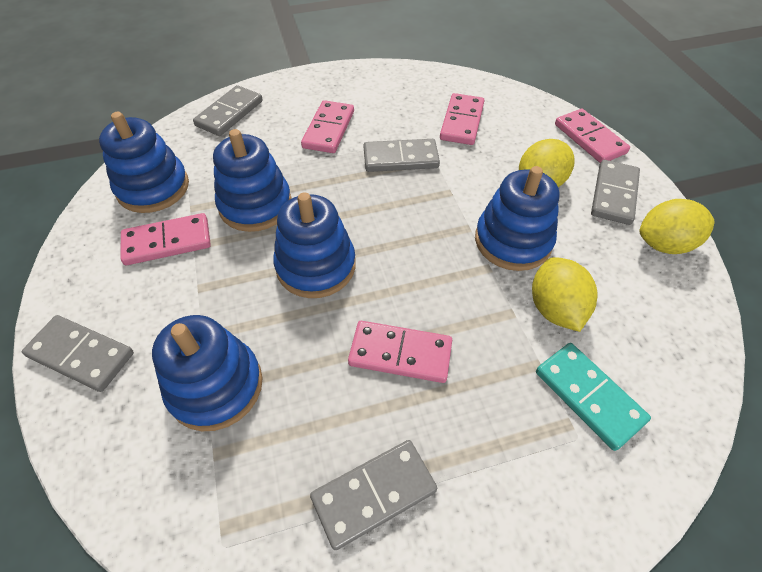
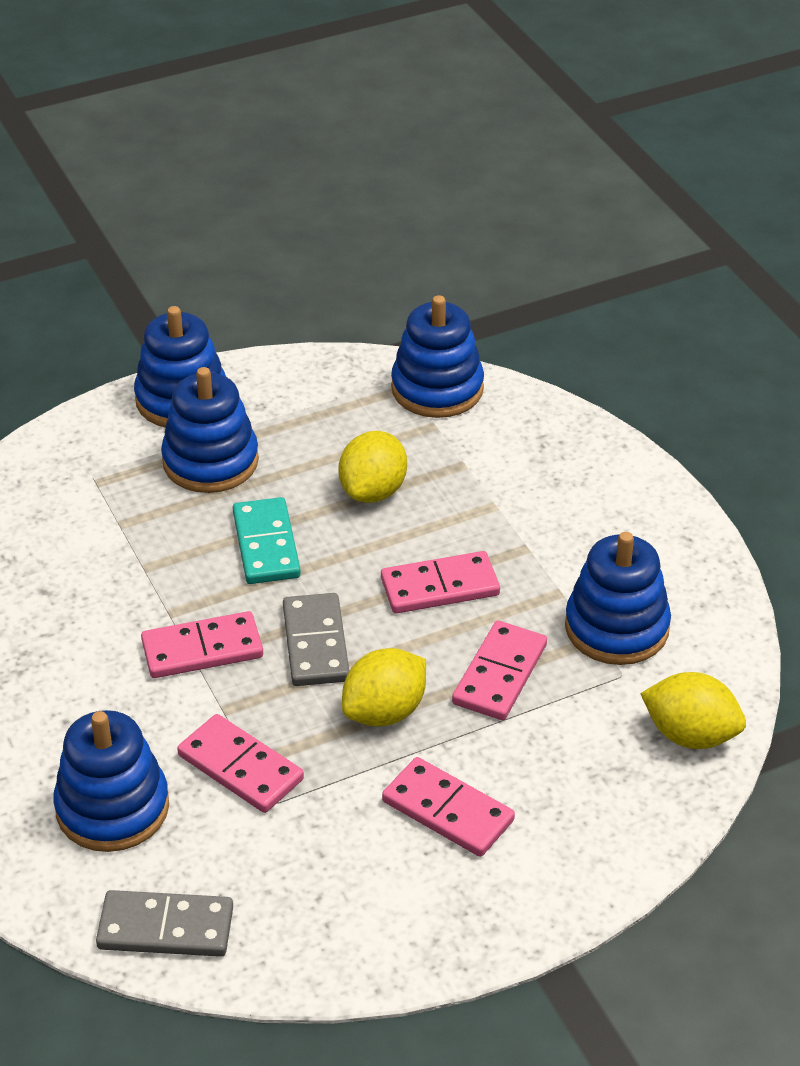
grey domino: [22,315,134,392] [193,85,263,136] [310,440,437,550] [364,139,440,172] [591,160,640,225] = 5 -> [96,890,233,957] [283,593,349,686] = 2

